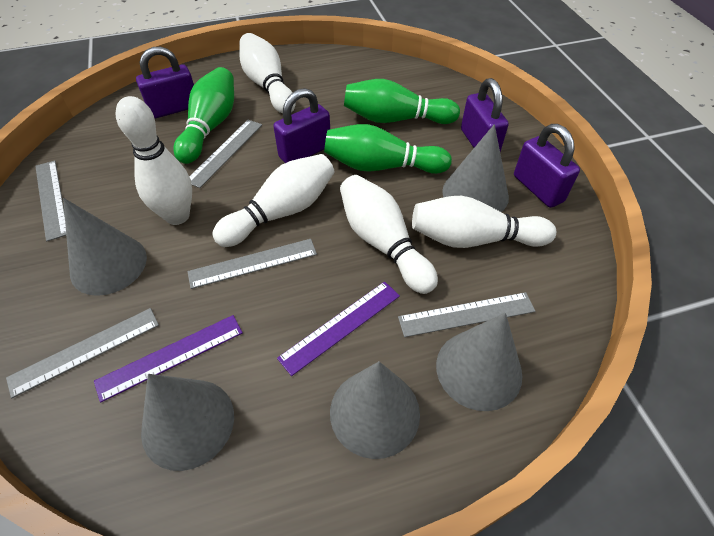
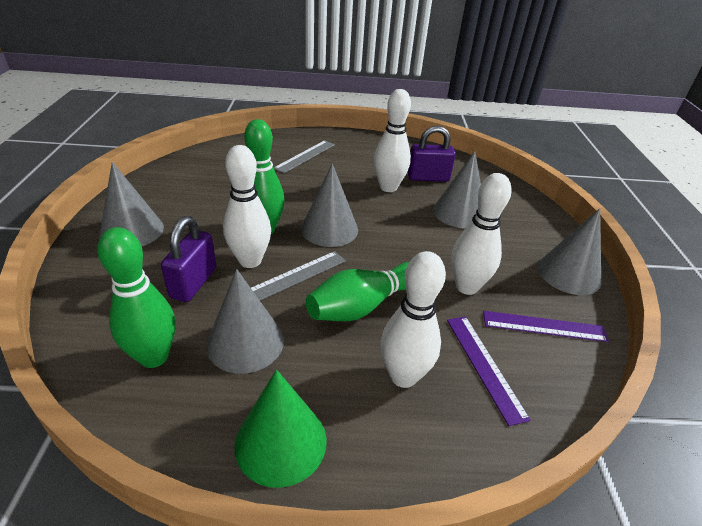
green cone: none = 0 -> [235,370,327,488] = 1
grey ruler: [6,308,159,398] [35,160,66,241] [187,239,317,289] [189,120,262,188] [398,292,535,337] = 5 -> [251,251,346,300] [274,140,335,173] = 2
purple padlock: [136,47,194,118] [273,88,330,163] [461,78,509,152] [514,124,580,208] = 4 -> [161,216,216,302] [408,126,456,182] = 2
white bowling pin: [115,96,192,225] [212,154,334,247] [239,33,296,113] [340,175,438,294] [412,196,556,248] = 5 -> [223,145,271,268] [374,89,411,192] [380,251,446,388] [451,173,512,295] = 4

